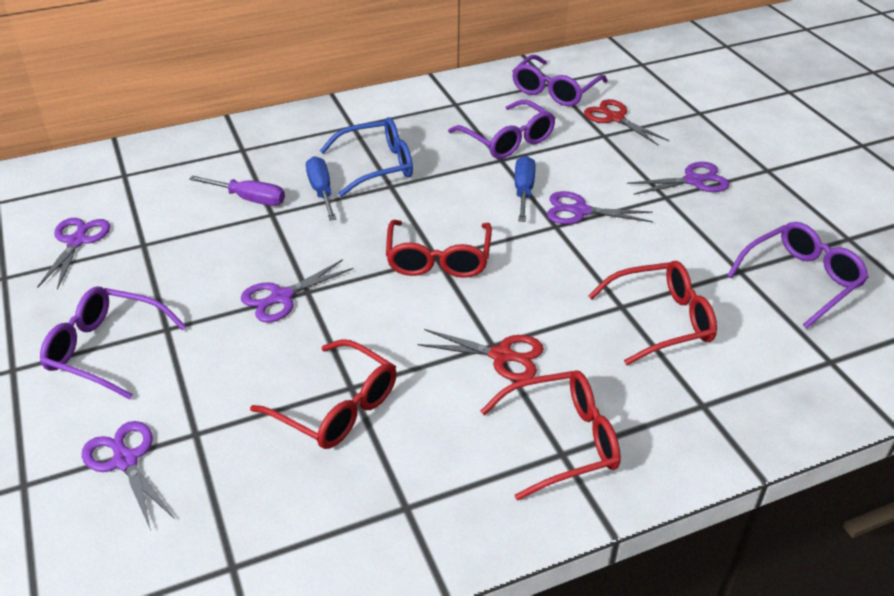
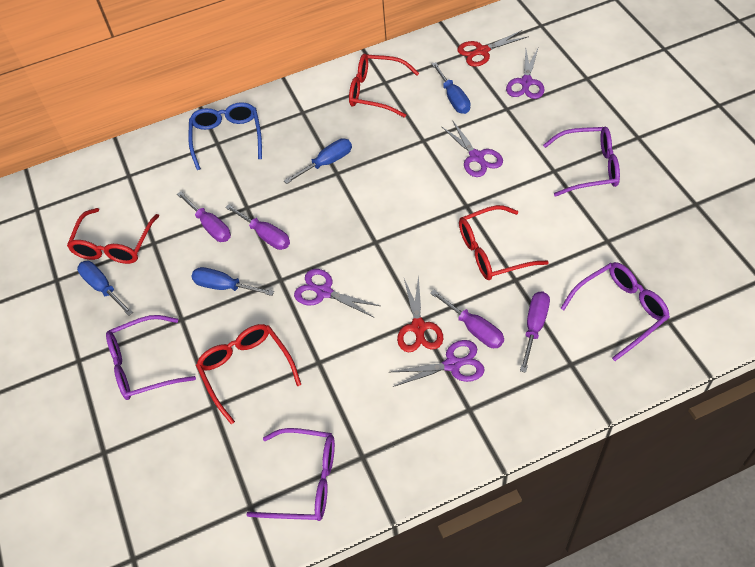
blue screwdriver: [306,156,337,221] [515,156,536,222] = 2 -> [77,261,133,316] [191,267,274,296] [284,139,352,184] [432,62,470,114] = 4
purple scissors: [37,218,110,290] [82,421,175,531] [241,259,354,323] [547,191,653,224] [627,162,730,195] = 5 -> [294,269,380,317] [391,340,485,387] [441,120,503,177] [506,48,545,99] = 4
purple screwdriver: [189,175,285,206] = 1 -> [177,191,231,242] [225,204,290,250] [430,290,504,348] [520,292,550,373] = 4

